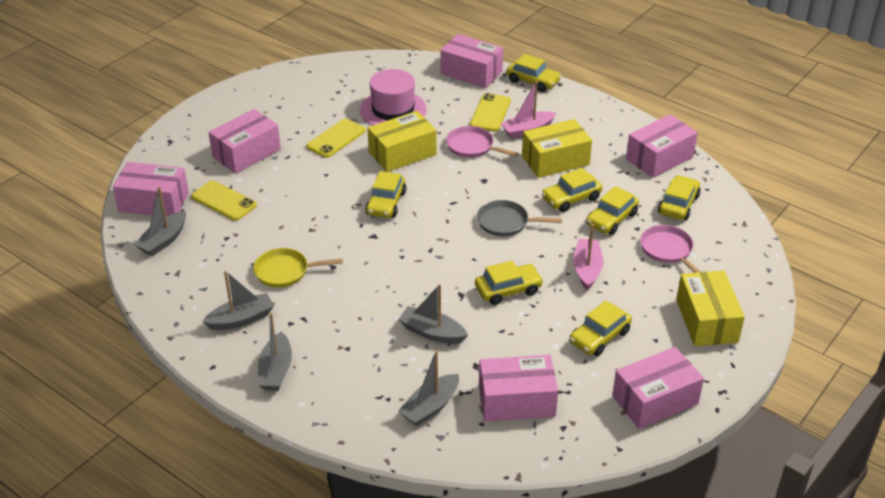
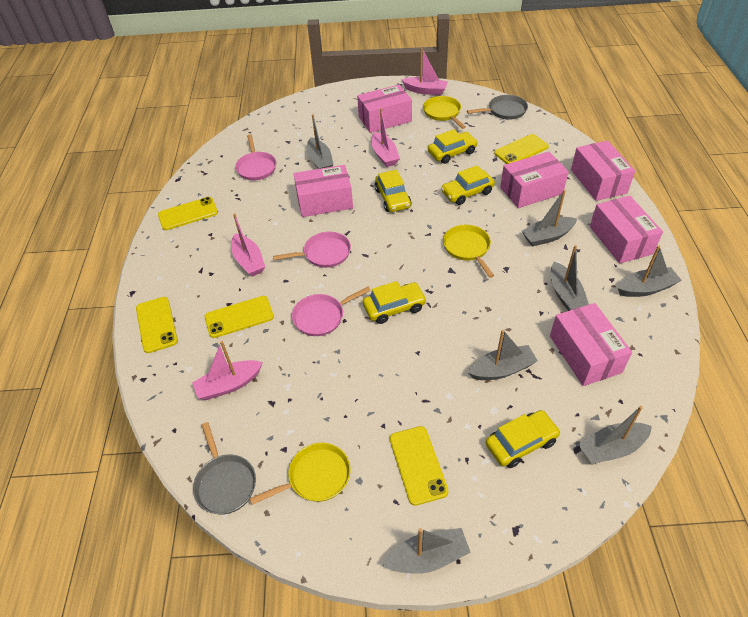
grey boat: [134,186,186,256] [202,271,274,330] [258,313,292,391] [398,284,468,344] [398,350,459,426] = 5 -> [306,114,334,169] [383,528,471,574] [468,330,538,380] [522,190,577,247] [551,245,589,311] [579,406,652,464] [618,245,682,297] = 7
grey pan: [477,200,562,236] = 1 -> [193,422,256,515] [467,95,528,120] = 2
pink boat: [500,81,556,139] [573,224,603,290] = 2 -> [192,341,263,400] [231,213,265,276] [371,108,400,167] [402,48,448,95] = 4
pink hat: [360,69,426,126] = 1 -> none = 0
pink pan: [446,126,519,158] [640,225,700,273] = 2 -> [235,134,276,180] [273,232,351,268] [292,287,371,336] = 3
yellow box: [368,111,436,172] [522,119,592,178] [676,270,745,346] = 3 -> none = 0
yellow car: [365,171,406,218] [475,261,543,305] [506,54,561,92] [542,168,602,212] [569,300,632,356] [586,186,639,235] [658,175,701,220] = 7 -> [363,281,427,324] [375,170,412,212] [428,129,478,164] [441,165,495,205] [485,410,561,468] = 5
yellow pan: [253,248,343,288] = 1 -> [250,443,351,505] [423,96,466,129] [443,225,494,278] = 3
yellow phone: [191,180,257,221] [306,118,366,158] [470,93,511,132] = 3 -> [136,297,178,353] [158,197,218,230] [205,296,274,338] [390,426,448,506] [494,134,549,164] = 5

